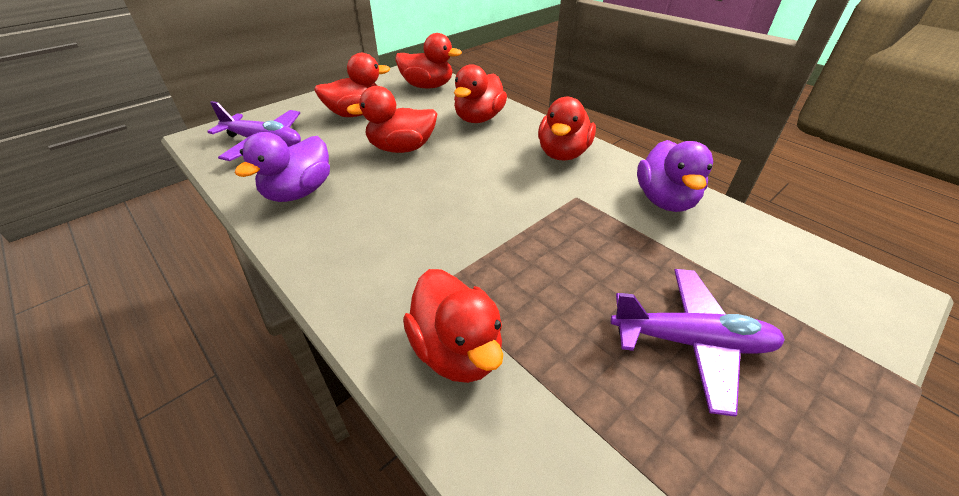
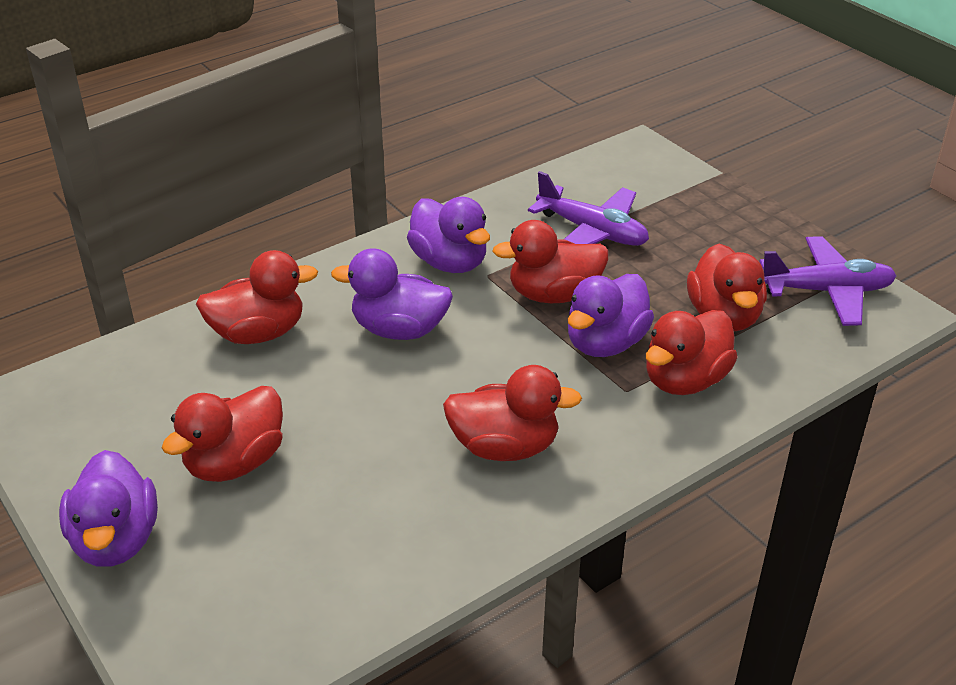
purple duck: [235,132,330,202] [637,140,713,212] = 2 -> [59,450,158,567] [331,248,453,340] [407,197,490,273] [568,274,654,357] = 4

